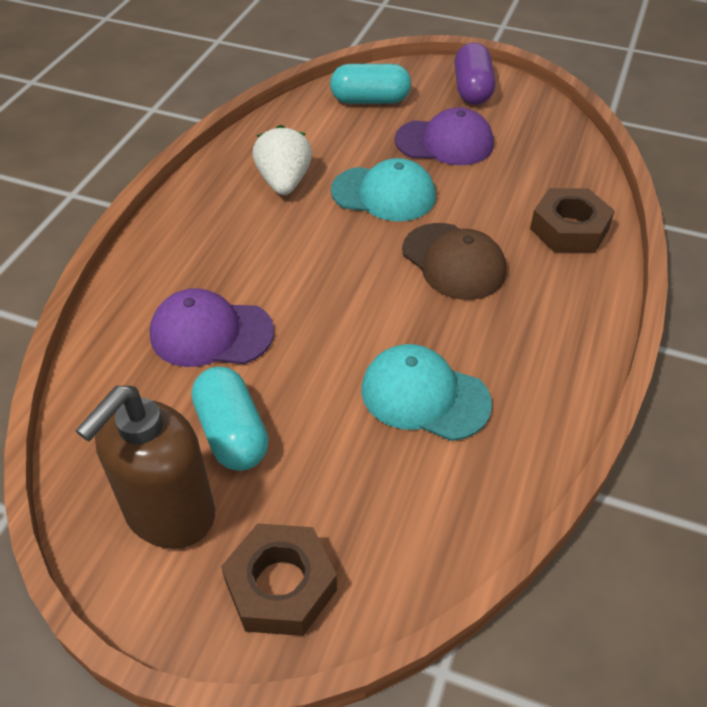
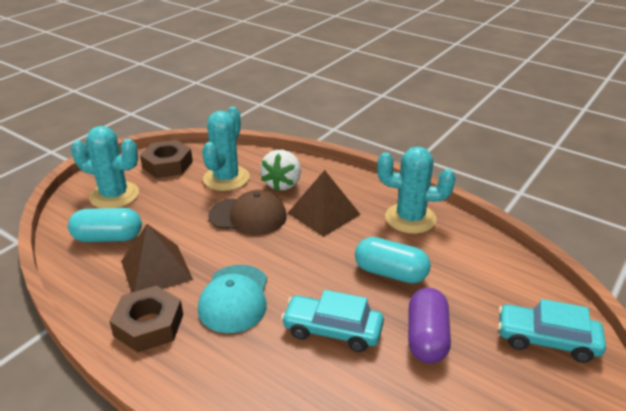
brown pyramid: none = 0 -> [121,224,193,293] [288,170,361,237] = 2
brown soap dispenser: [75,386,215,549] = 1 -> none = 0
purple cap: [149,288,274,367] [395,107,494,165] = 2 -> none = 0
turquoise cactus: none = 0 -> [71,126,139,208] [202,107,250,191] [377,146,455,234] = 3
turquoise cap: [331,158,436,221] [361,344,492,441] = 2 -> [198,265,267,333] = 1
turquoise car: none = 0 -> [281,290,384,352] [498,299,606,363] = 2

